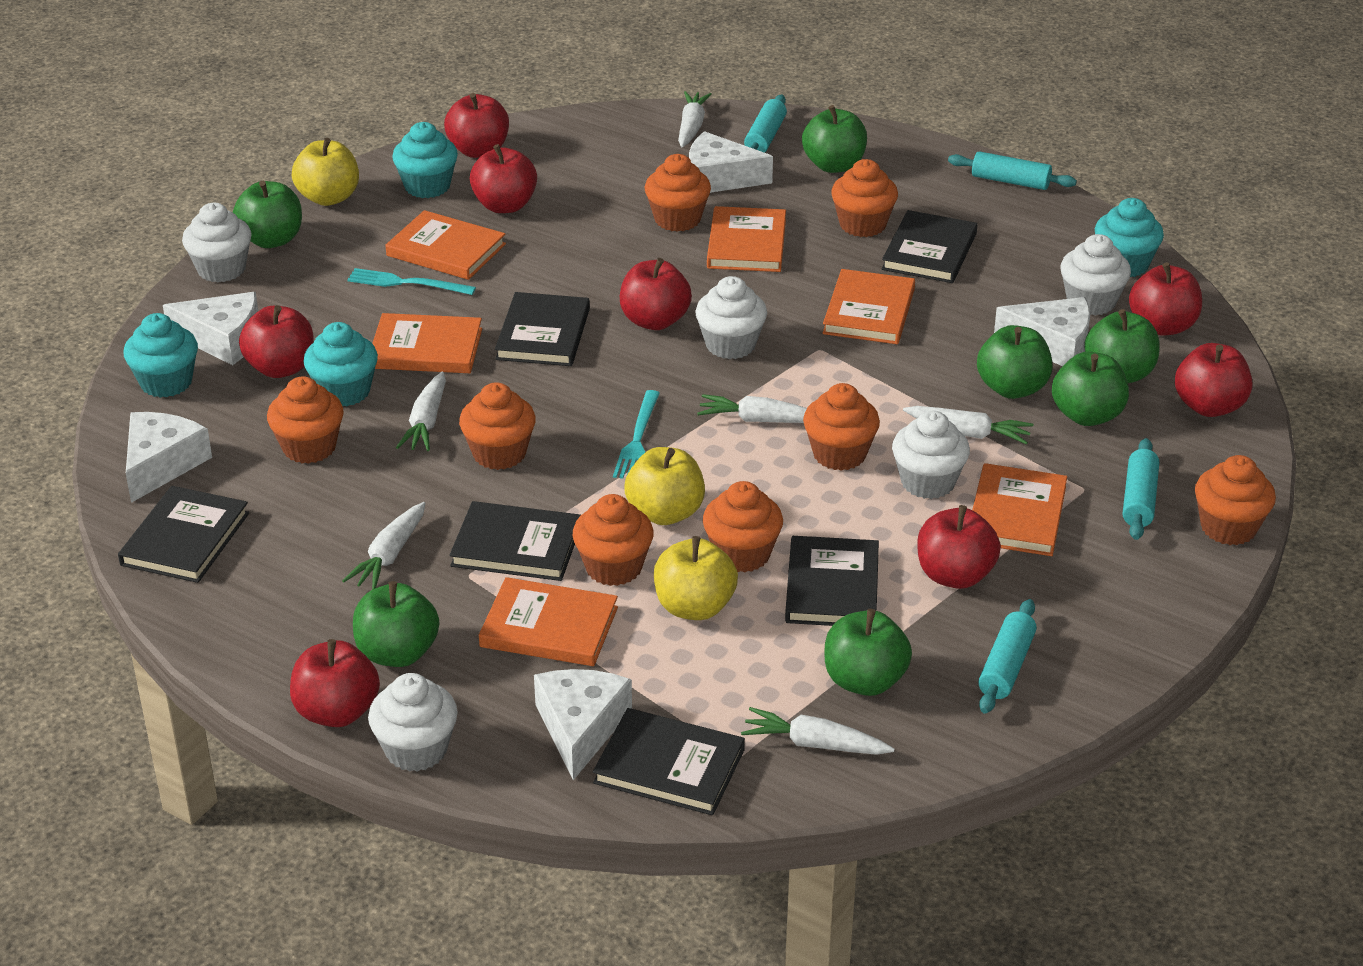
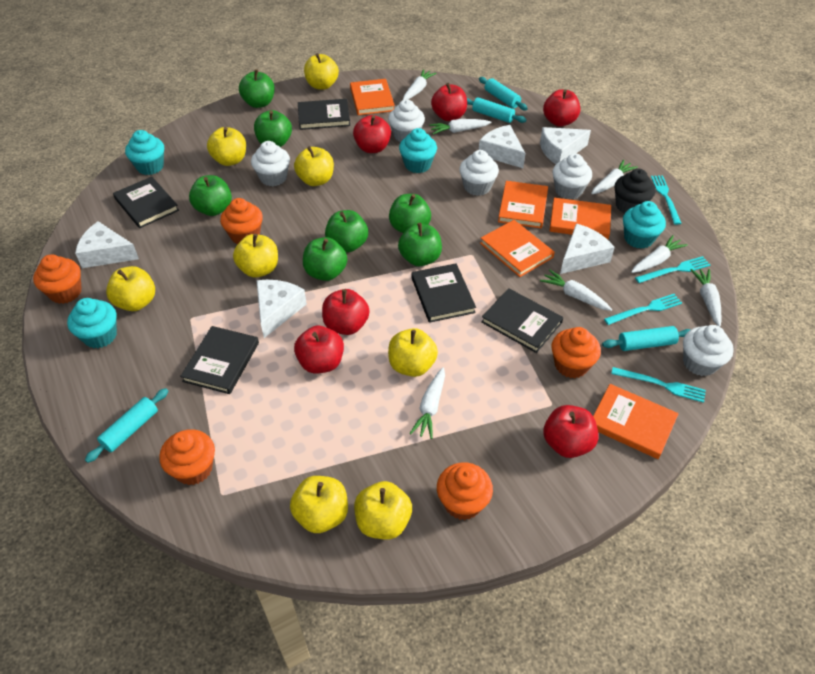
black book: [118,486,249,583] [449,501,581,581] [495,292,590,366] [593,708,745,815] [785,536,879,626] [881,210,977,283] = 6 -> [113,177,179,228] [180,326,259,394] [298,99,350,130] [411,263,476,323] [481,288,564,353] = 5
black cupcake: none = 0 -> [614,169,656,214] = 1
orange book: [372,313,482,373] [385,210,506,280] [479,577,618,666] [707,206,786,272] [823,269,915,344] [972,463,1067,556] = 6 -> [350,79,395,115] [480,220,555,277] [498,181,548,228] [550,198,611,239] [593,384,679,459] = 5
orange cupcake: [267,376,344,464] [459,382,536,470] [573,494,654,586] [645,154,711,232] [703,481,783,572] [803,383,880,471] [831,159,898,237] [1195,455,1276,545] = 8 -> [33,254,82,304] [159,429,215,485] [220,198,263,244] [437,462,493,520] [551,327,601,378] = 5
red apple: [239,305,314,378] [290,639,380,727] [444,93,509,158] [470,144,537,213] [620,258,692,330] [917,505,1001,589] [1129,263,1202,336] [1175,343,1252,417] = 8 -> [294,326,344,374] [322,289,369,335] [353,115,391,153] [431,83,467,121] [543,89,580,127] [543,405,599,458] = 6
turquoise fork: [347,268,476,295] [613,390,660,479] = 2 -> [604,294,682,325] [611,367,706,403] [635,256,710,283] [651,175,682,225] = 4
white carrot: [342,502,426,590] [396,372,446,451] [678,91,712,147] [697,394,807,423] [741,707,895,755] [903,406,1034,445] = 6 -> [403,69,437,100] [410,367,445,439] [429,119,491,134] [540,269,612,311] [591,160,638,194] [631,235,688,273] [691,269,721,327] = 7
yellow apple: [292,138,359,206] [624,447,705,525] [654,536,738,620] = 3 -> [106,266,155,311] [207,127,246,166] [233,234,278,278] [290,476,348,533] [294,146,334,186] [304,53,339,90] [354,481,412,539] [388,328,438,377] = 8

